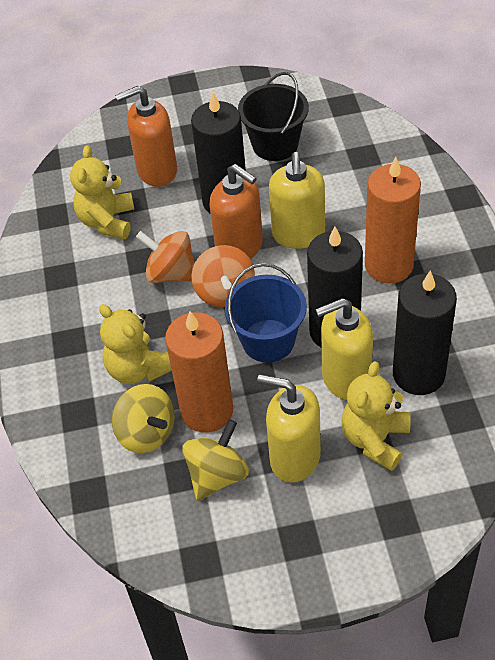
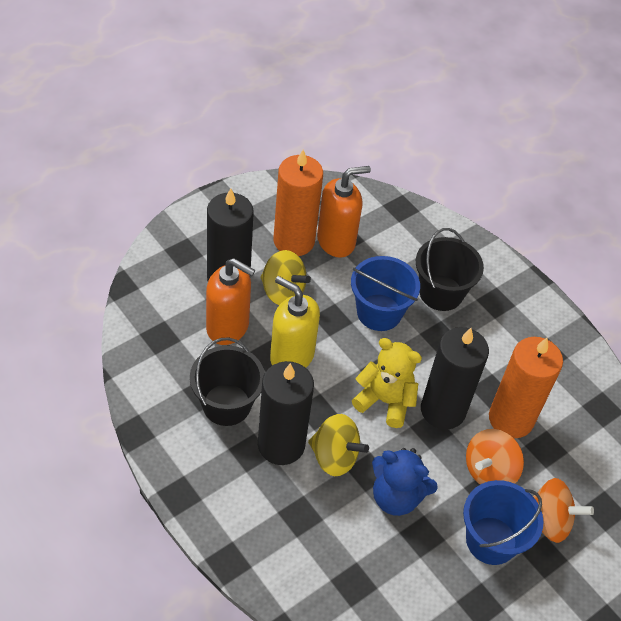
black bucket: [238,72,309,161] = 1 -> [190,337,265,426] [416,228,484,311] = 2
blue bucket: [225,263,307,363] = 1 -> [351,256,420,331] [463,480,544,565] = 2
blue teddy bear: none = 0 -> [372,448,438,516] = 1
yellow soap dispenser: [257,375,321,483] [269,152,325,249] [315,298,373,400] = 3 -> [270,276,320,368] = 1
yellow teddy bear: [70,145,134,239] [99,304,172,384] [341,361,411,471] = 3 -> [352,338,422,428] = 1

